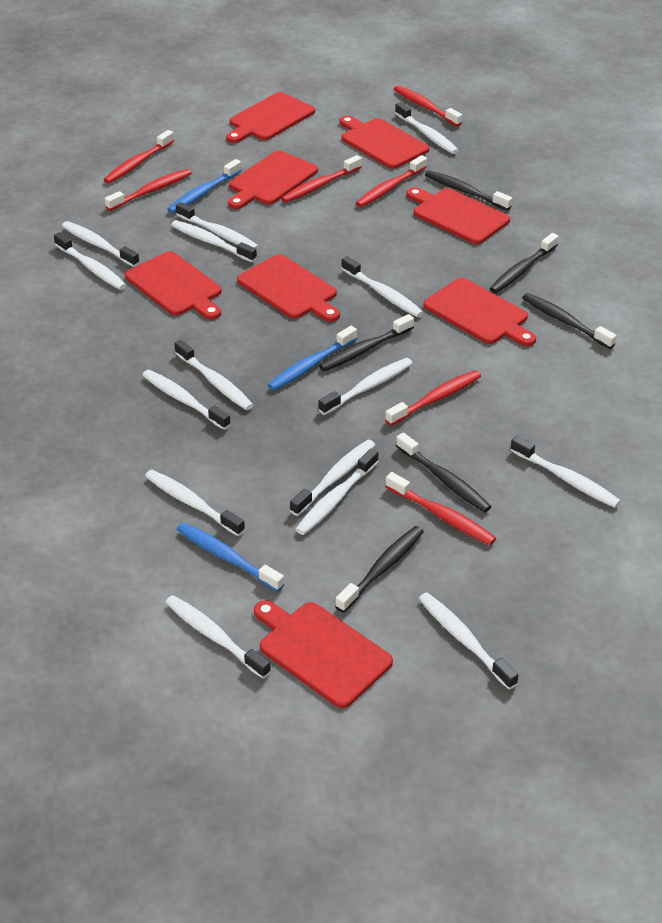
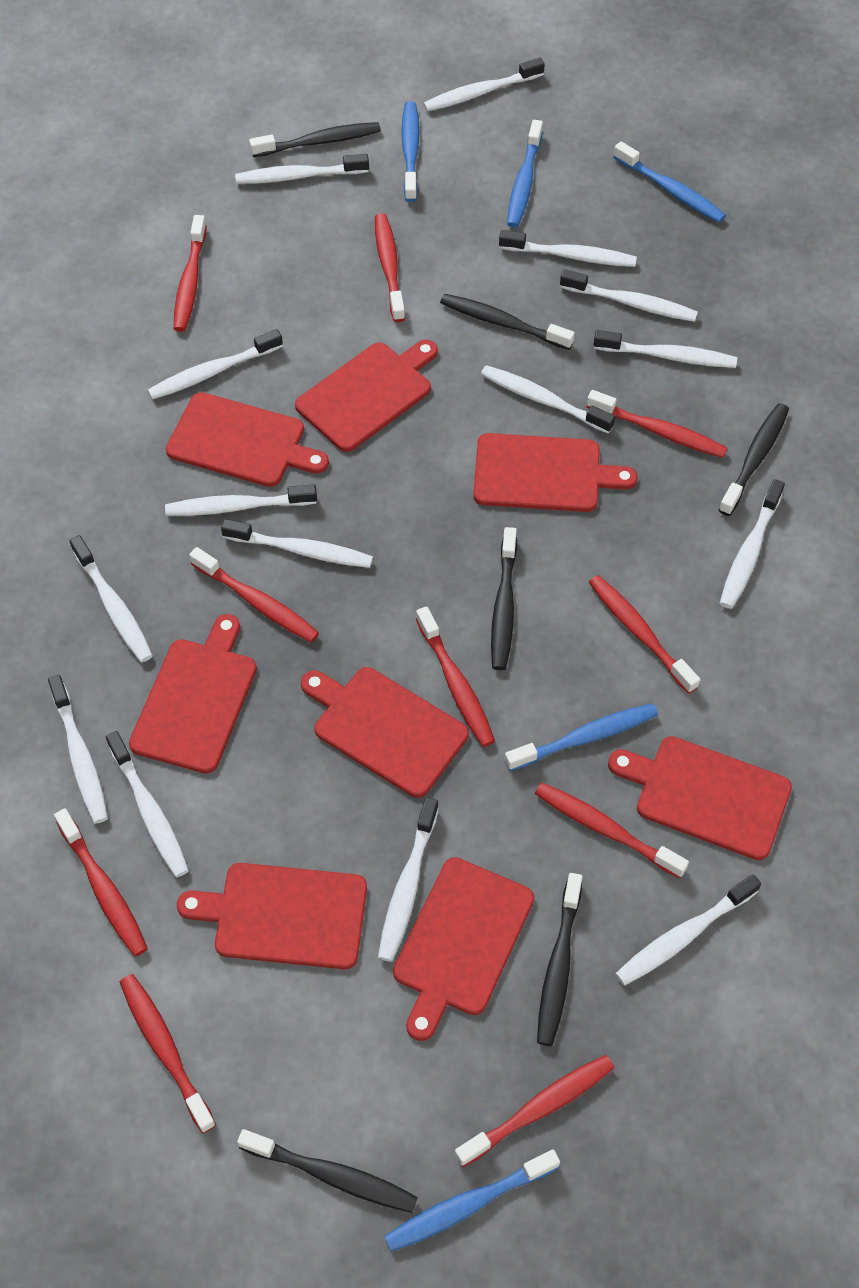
blue toothbrush: [167,159,242,213] [176,523,284,592] [268,326,357,391] = 3 -> [384,1150,560,1252] [401,101,419,202] [505,703,658,771] [507,120,543,228] [613,141,726,223] = 5
red toothbrush: [104,130,174,183] [105,169,191,211] [281,155,362,203] [356,155,427,207] [385,370,481,426] [385,472,496,545] [394,85,462,126] = 7 -> [54,808,148,957] [120,974,216,1133] [173,215,207,332] [189,547,319,643] [375,213,405,322] [416,606,495,747] [455,1055,614,1167] [535,782,689,878] [587,390,727,458] [589,575,700,694] = 10

